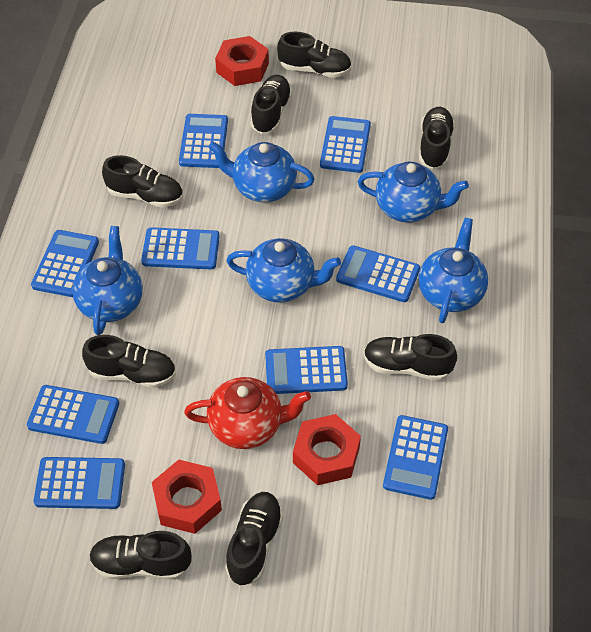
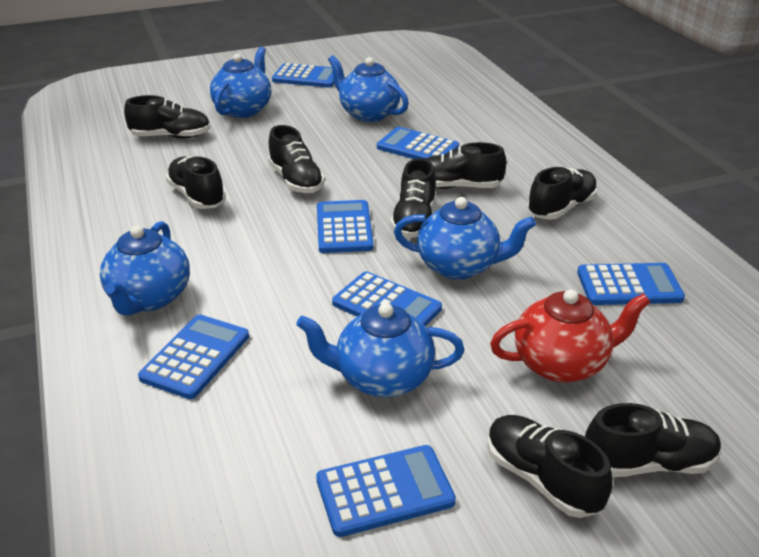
blue calculator: [27,385,119,444] [31,230,99,297] [34,457,125,509] [141,227,220,269] [179,114,228,168] [265,346,348,394] [320,116,371,173] [336,245,420,302] [383,415,448,500] = 9 -> [138,314,249,399] [272,63,334,88] [316,445,456,537] [317,200,374,253] [332,271,442,326] [377,127,459,159] [577,263,685,305] = 7
red nut: [152,460,222,534] [215,36,269,86] [293,414,361,485] = 3 -> none = 0

